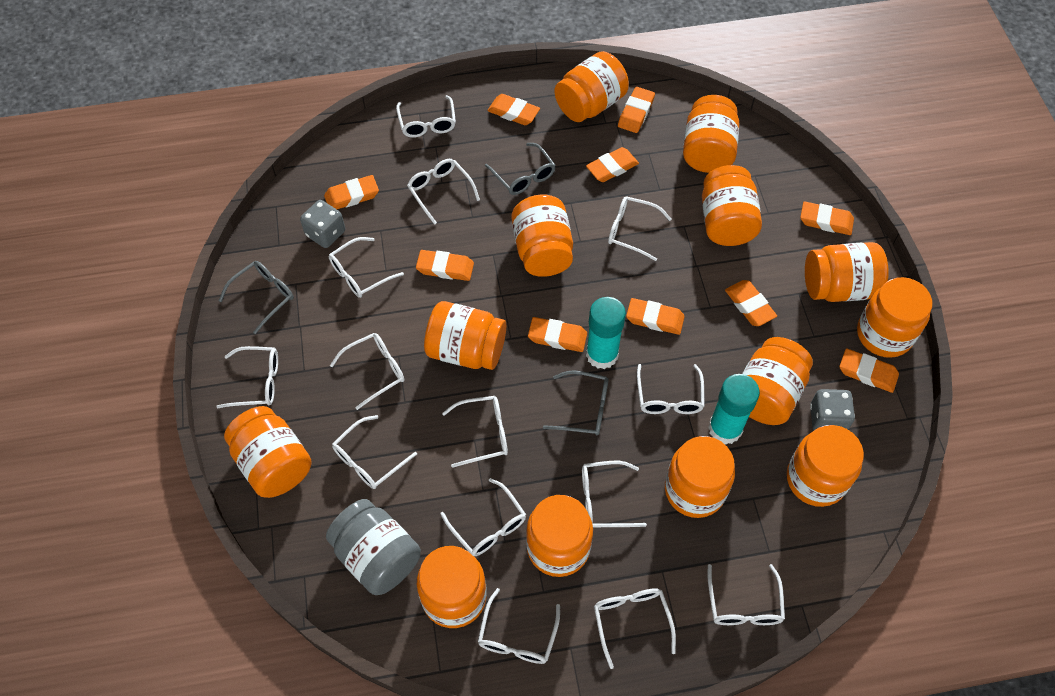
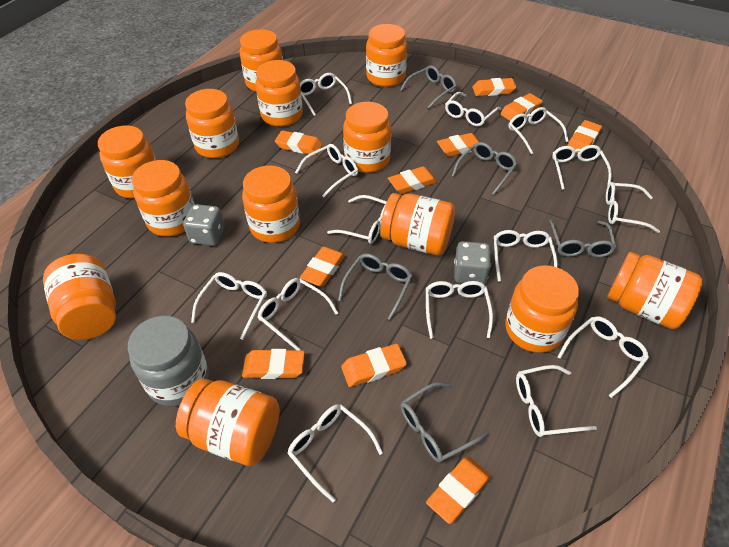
grey glasses: [219,261,294,334] [485,143,556,195] [543,370,609,435] = 3 -> [338,254,413,320] [400,65,457,109] [401,382,489,463] [452,142,517,196] [549,220,617,257] = 5
turquoise glue stick: [586,297,626,369] [708,374,760,445] = 2 -> none = 0

